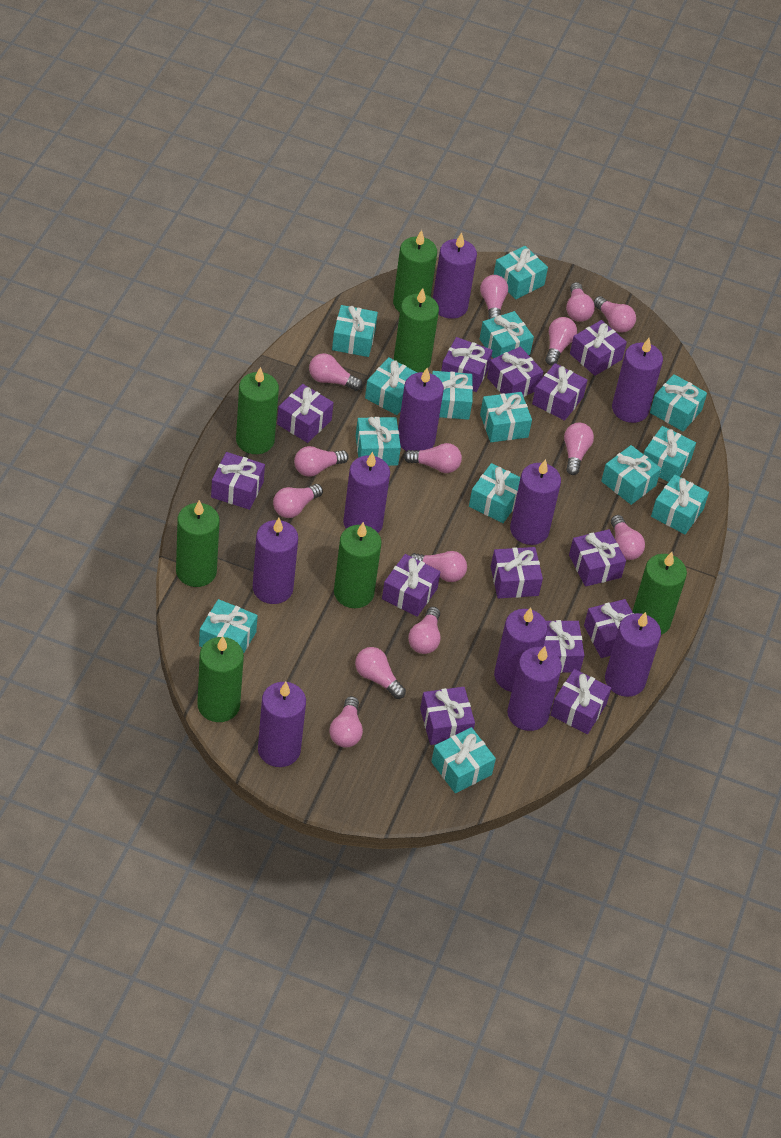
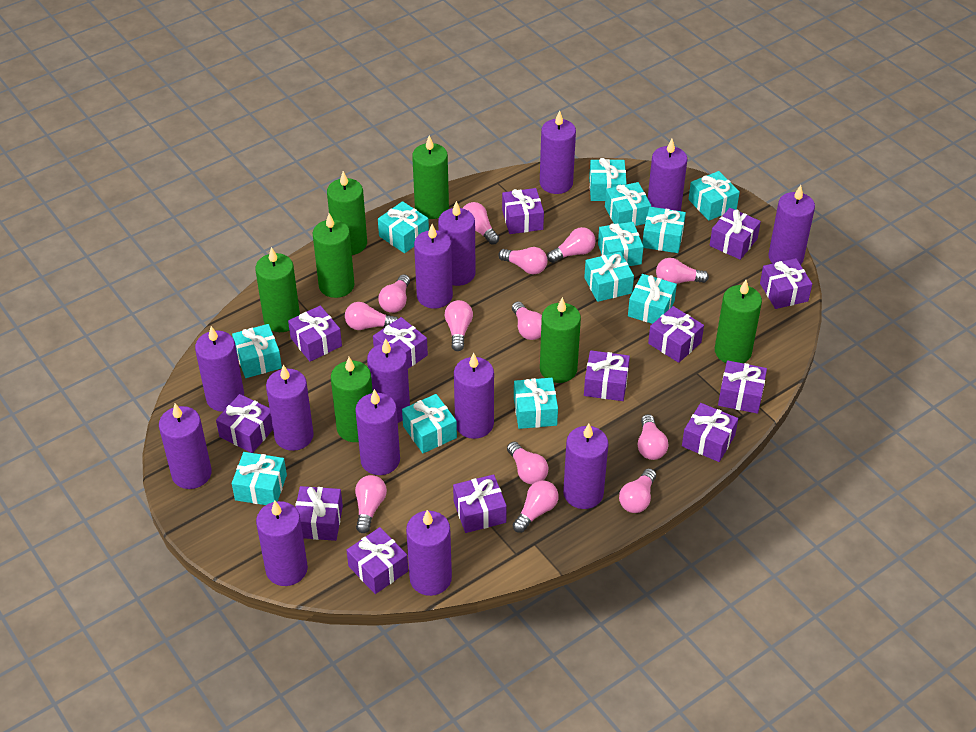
pink light bulb: [273,484,323,518] [294,446,349,477] [309,353,362,391] [329,696,363,748] [355,647,406,699] [404,443,462,473] [408,607,440,654] [410,551,467,582] [480,275,508,319] [545,317,577,366] [564,422,594,475] [566,282,595,322] [594,296,636,333] [611,515,645,560] = 14 -> [345,302,398,330] [355,475,387,533] [378,275,410,313] [444,300,473,351] [462,202,499,245] [498,247,547,274] [507,442,548,484] [512,301,542,340] [513,480,558,533] [547,227,596,263] [619,468,656,513] [638,414,668,460] [656,258,709,284] = 13
purple candle: [253,518,298,604] [258,682,306,767] [343,452,390,533] [398,368,444,451] [433,233,477,319] [494,607,547,692] [507,646,562,731] [510,459,561,545] [605,612,661,697] [612,338,663,423] = 10 -> [159,403,212,489] [195,326,244,412] [256,500,308,586] [266,365,314,451] [355,389,400,475] [367,338,410,423] [406,510,452,596] [414,224,453,308] [438,201,476,286] [454,353,494,439] [540,110,576,194] [563,424,608,509] [648,139,687,211] [768,185,815,265] = 14
turquoise gift: [199,599,258,654] [332,305,378,357] [356,417,401,466] [365,357,417,415] [431,727,496,793] [432,371,473,420] [469,463,521,523] [480,311,534,358] [480,392,532,442] [494,246,548,299] [601,445,661,505] [644,426,696,482] [650,374,707,431] [651,475,709,534] = 14 -> [232,324,282,378] [232,452,287,505] [378,201,429,253] [402,394,457,453] [514,378,558,429] [584,252,634,302] [589,158,627,201] [598,222,644,266] [605,182,651,226] [628,274,677,324] [642,207,686,253] [689,171,740,221] = 12

